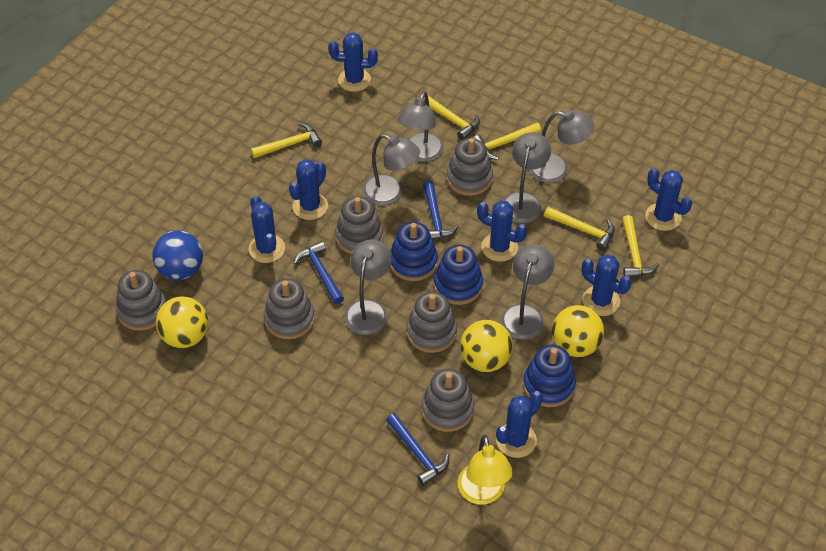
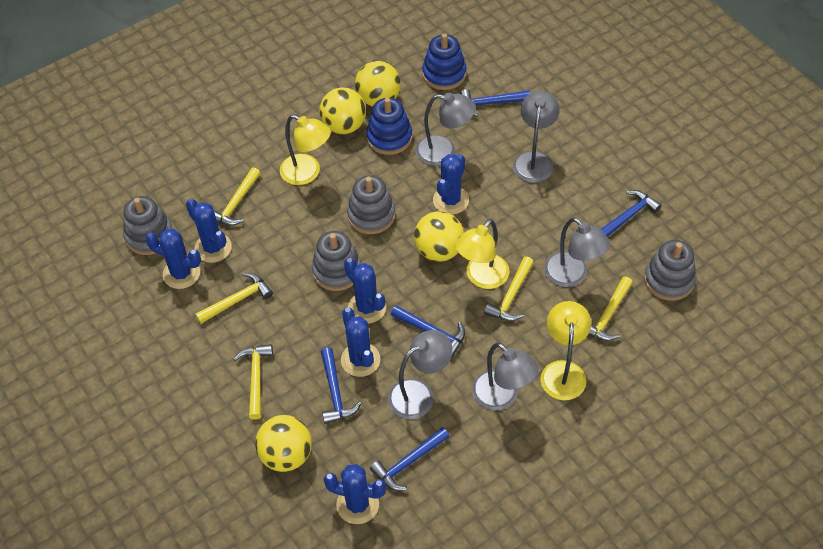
blue ball: [152,230,203,280] = 1 -> none = 0
blue cactus: [249,196,285,263] [289,159,328,220] [328,32,378,92] [477,201,527,262] [496,391,543,458] [582,254,632,316] [645,168,692,231] = 7 -> [145,229,201,289] [186,199,232,263] [323,464,386,524] [341,308,380,377] [344,258,386,324] [433,154,469,215] = 6
blue hammer: [294,241,344,304] [386,413,449,486] [423,180,459,240] = 3 -> [321,347,361,424] [370,427,450,491] [391,305,465,358] [460,89,530,117] [601,190,662,237] = 5
blue stacking toy: [390,222,438,281] [434,245,483,305] [523,345,576,407] = 3 -> [366,98,412,155] [422,33,467,90] = 2
grey lamp: [344,239,392,335] [363,134,420,205] [398,91,444,162] [501,244,554,340] [503,132,551,223] [529,110,594,183] = 6 -> [388,330,452,419] [415,93,476,166] [472,342,538,411] [513,91,560,183] [544,217,610,287] = 5
grey stacking toy: [116,270,166,331] [264,278,315,339] [335,196,383,254] [407,291,457,353] [421,369,474,432] [446,138,493,196] = 6 -> [123,196,173,255] [312,231,361,291] [347,175,396,234] [644,240,696,301] = 4
yellow ball: [156,296,208,348] [460,320,513,372] [552,305,604,357] = 3 -> [255,415,312,472] [320,87,366,134] [355,61,401,107] [414,211,464,262] = 4
yellow lamp: [458,435,513,505] = 1 -> [280,115,331,185] [455,219,509,289] [541,301,591,400] = 3

